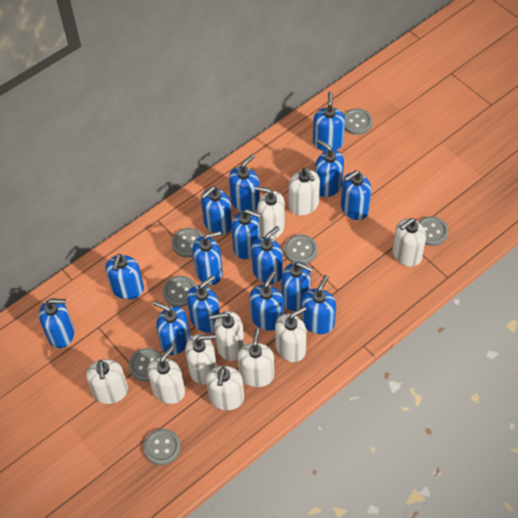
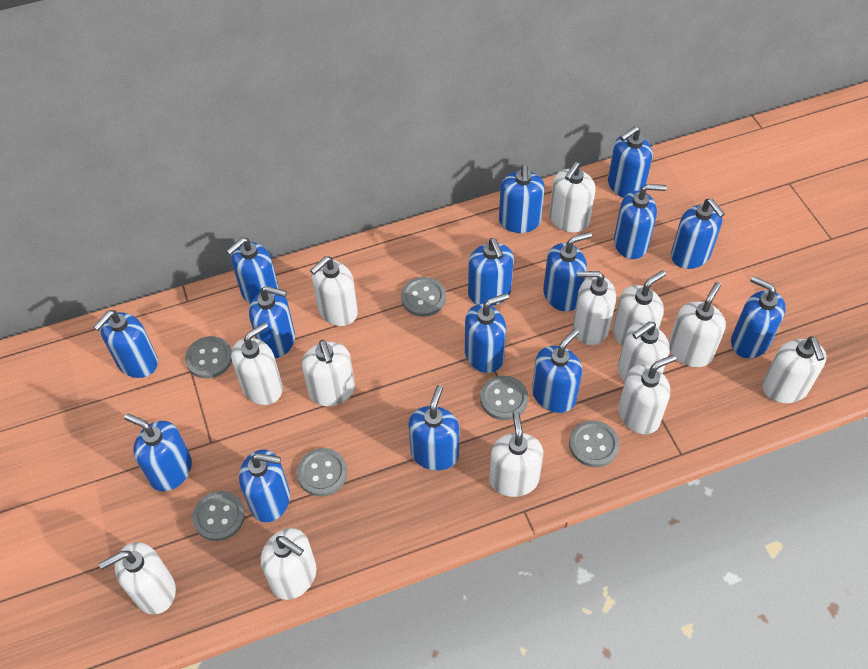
grey button: [129,348,162,382] [143,429,181,465] [163,276,196,307] [172,228,203,258] [284,234,317,264] [344,108,373,135] [418,216,449,246] = 7 -> [185,336,232,379] [192,491,245,541] [297,448,347,496] [401,277,446,317] [480,376,528,420] [569,420,620,467] = 6
white soap dispenser: [86,359,128,404] [147,346,185,404] [185,334,217,385] [206,366,244,410] [209,311,244,361] [238,328,274,387] [255,186,285,239] [275,306,307,362] [288,167,320,216] [393,218,426,267] = 10 -> [99,542,176,614] [231,322,283,405] [261,528,316,600] [302,340,355,406] [310,256,358,326] [489,411,543,497] [549,162,596,233] [573,271,616,345] [613,270,666,346] [618,322,670,382] [618,354,676,435] [669,282,726,367] [762,336,826,403] = 13

